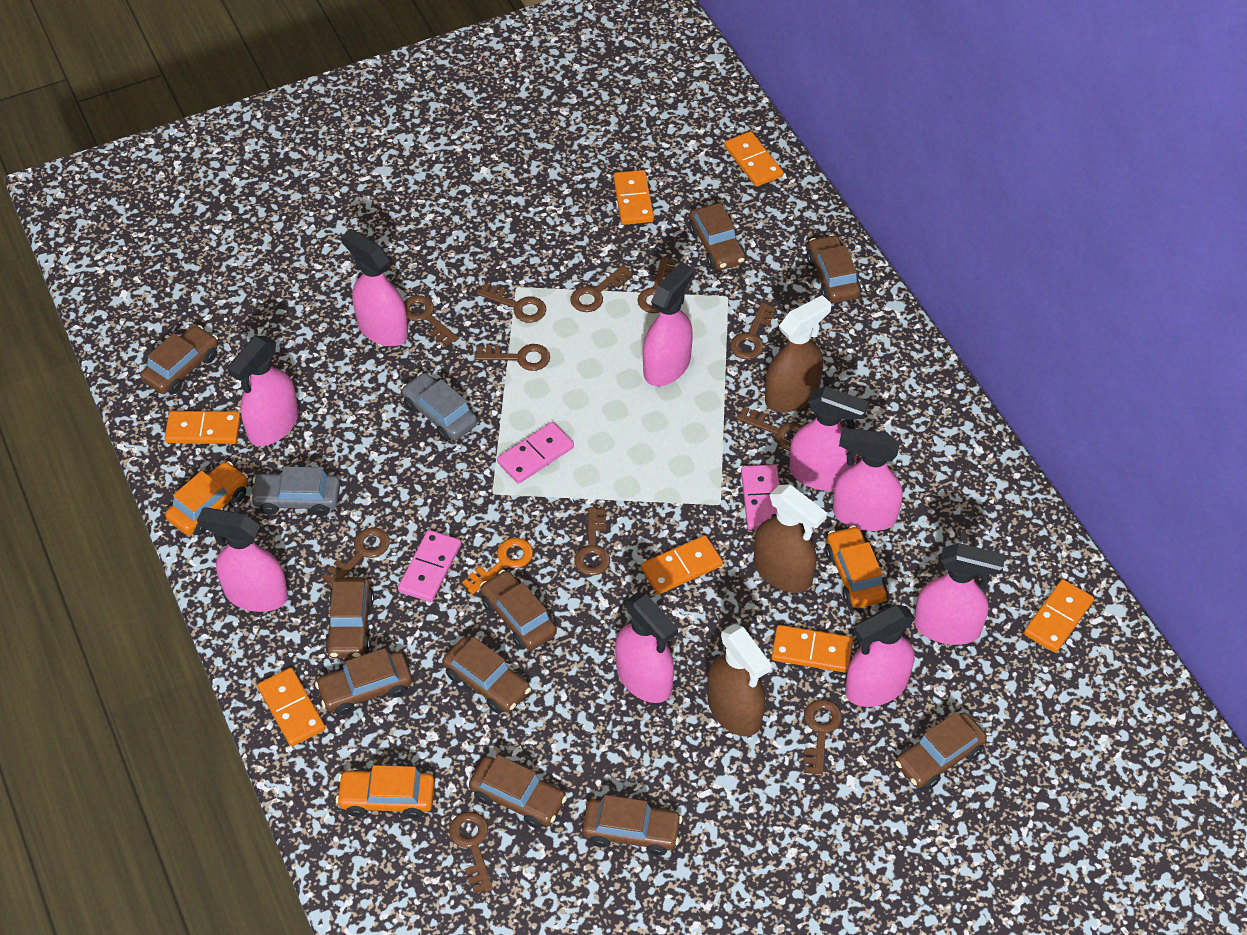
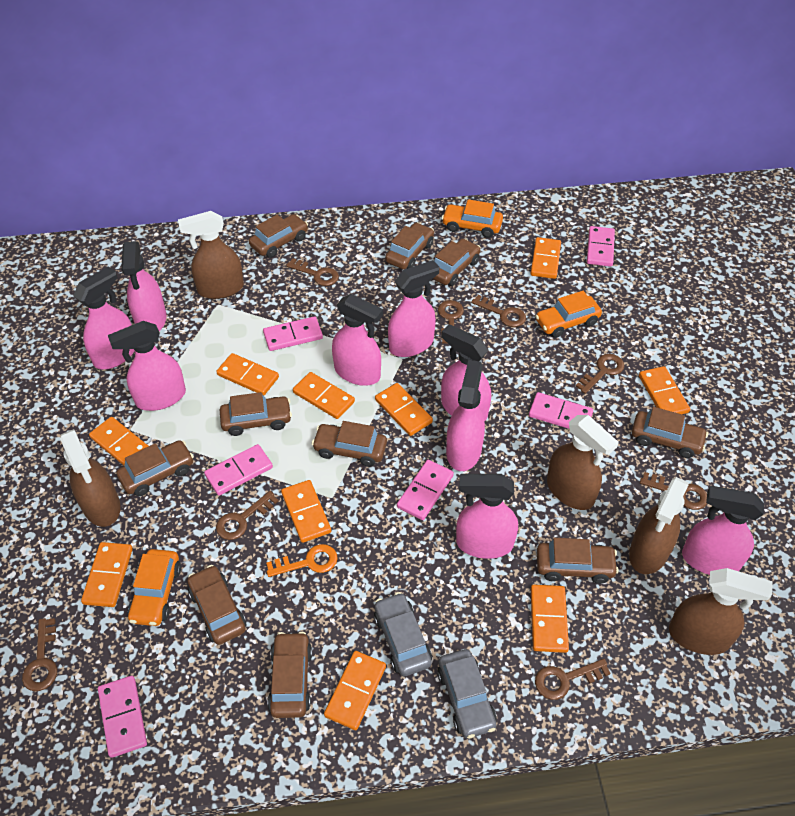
brown key: [322,527,390,587] [404,295,459,346] [449,812,493,894] [475,344,550,371] [477,283,546,323] [570,265,633,312] [574,507,610,576] [638,257,676,313] [730,302,776,360] [736,407,803,451] [804,699,842,777] = 11 -> [22,618,57,691] [216,491,279,540] [286,258,339,286] [438,300,464,344] [471,295,526,327] [535,659,611,700] [576,354,625,394] [640,472,707,510] = 8
brown spray bottle: [707,624,772,737] [754,484,827,593] [765,295,832,413] = 3 -> [60,429,121,527] [178,211,244,299] [547,415,619,510] [629,477,689,574] [669,568,773,655] = 5
orange domino: [165,411,241,444] [257,668,325,746] [613,170,654,225] [641,535,723,594] [724,131,783,187] [771,625,853,673] [1024,579,1094,653] = 7 -> [81,542,133,607] [89,417,148,466] [216,353,279,395] [281,480,331,543] [293,372,355,419] [324,651,386,730] [375,383,433,436] [530,237,561,279] [531,585,569,653] [639,366,690,414] = 10
pink domino: [398,530,461,602] [497,422,574,484] [741,464,780,530] = 3 -> [98,676,147,758] [204,444,273,496] [263,316,323,351] [397,460,454,520] [529,392,593,429] [587,226,615,267] = 6

